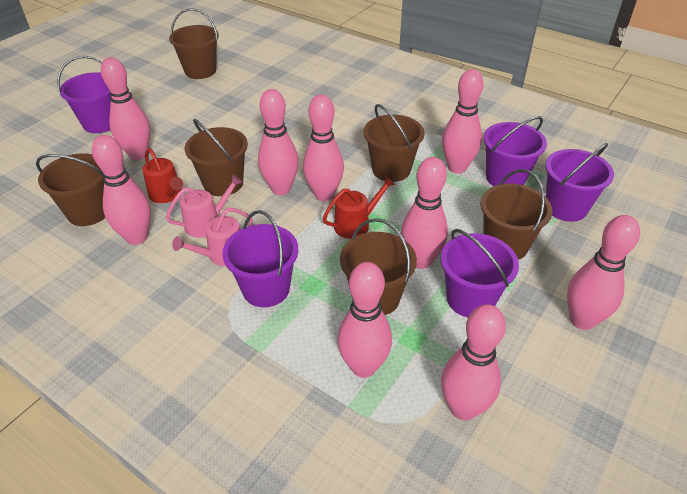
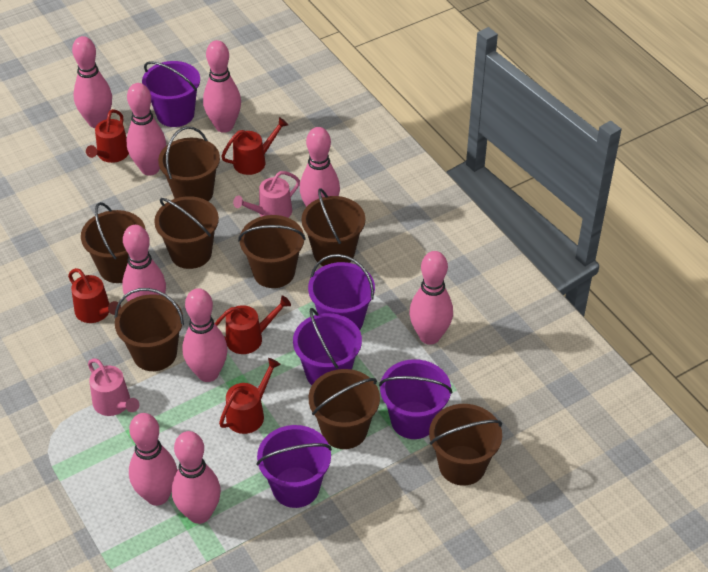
brown bucket: [36,153,105,226] [169,8,219,79] [185,119,248,196] [340,218,417,315] [364,104,425,182] [481,169,553,260] = 6 -> [81,202,146,283] [114,288,184,371] [154,196,219,269] [158,126,220,201] [238,215,306,288] [301,188,365,266] [309,369,380,449] [429,404,502,485] = 8
red watering can: [142,148,183,203] [323,176,395,239] = 2 -> [68,268,121,323] [86,109,129,163] [215,296,291,354] [219,358,281,434] [221,117,288,175] = 5

